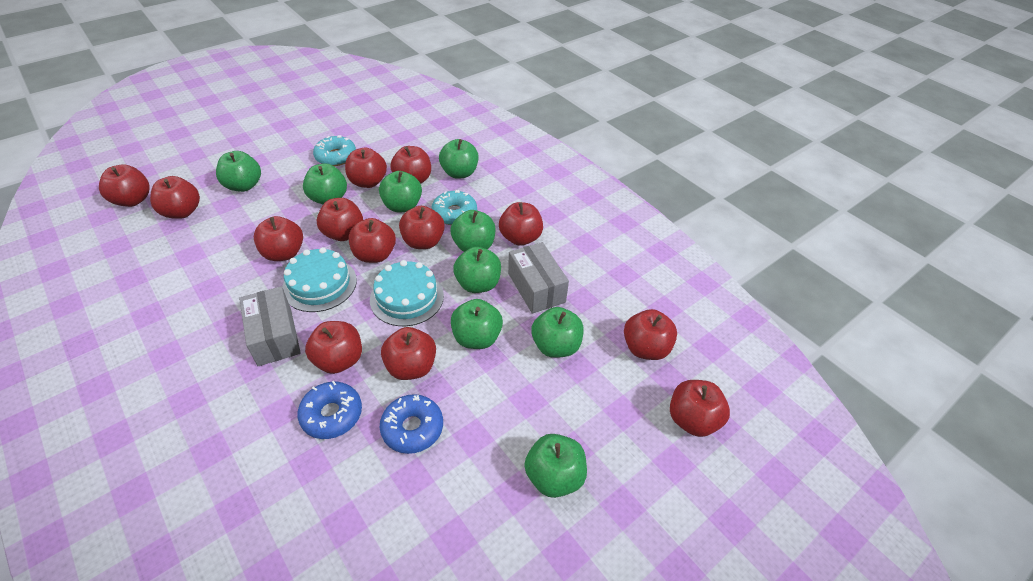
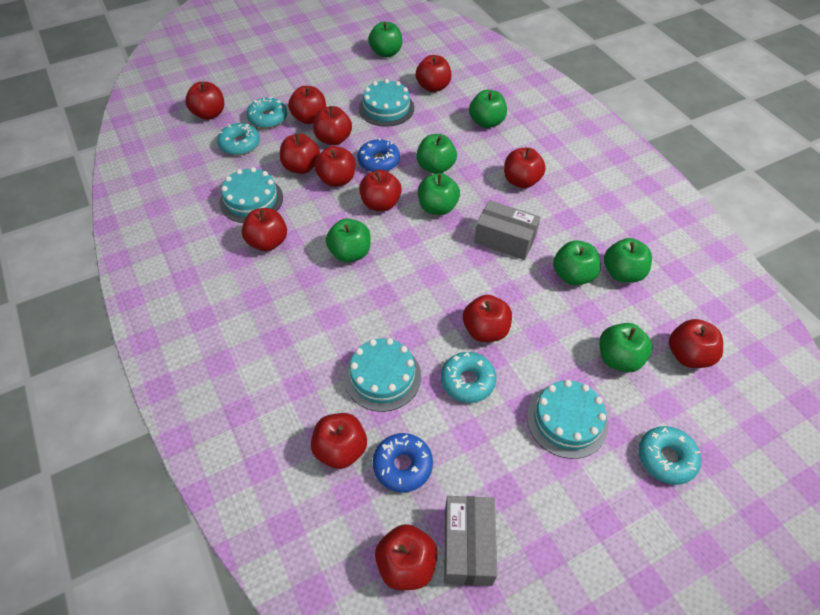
green apple: [216,151,261,192] [303,163,347,204] [379,171,422,212] [439,139,479,179] [451,210,495,252] [451,299,503,349] [453,247,501,293] [524,434,587,498] [531,307,584,358] = 9 -> [326,218,371,262] [368,22,402,58] [416,134,457,174] [418,173,460,215] [469,90,507,128] [553,240,601,285] [600,323,653,372] [604,238,652,283] = 8
turquoise cake: [282,247,357,312] [370,260,444,326] = 2 -> [220,167,283,223] [344,338,421,412] [359,79,414,127] [527,380,608,459] = 4
turquoise donut: [313,135,356,166] [431,190,477,225] = 2 -> [217,123,260,155] [246,97,287,128] [441,352,496,403] [639,426,701,485] = 4

